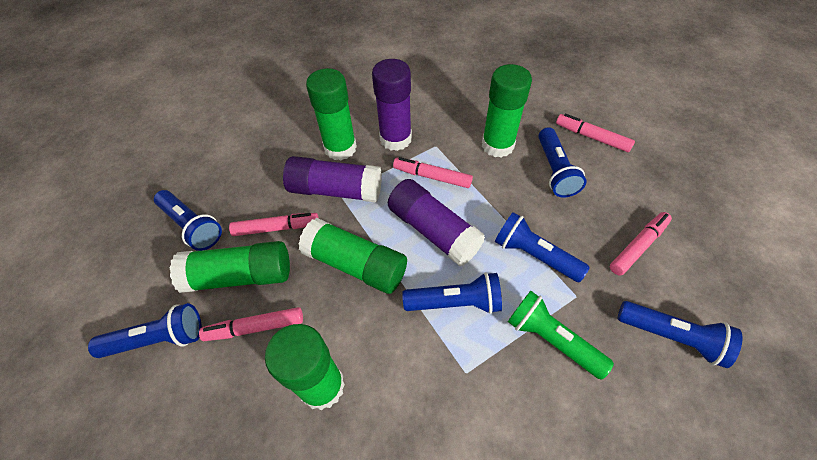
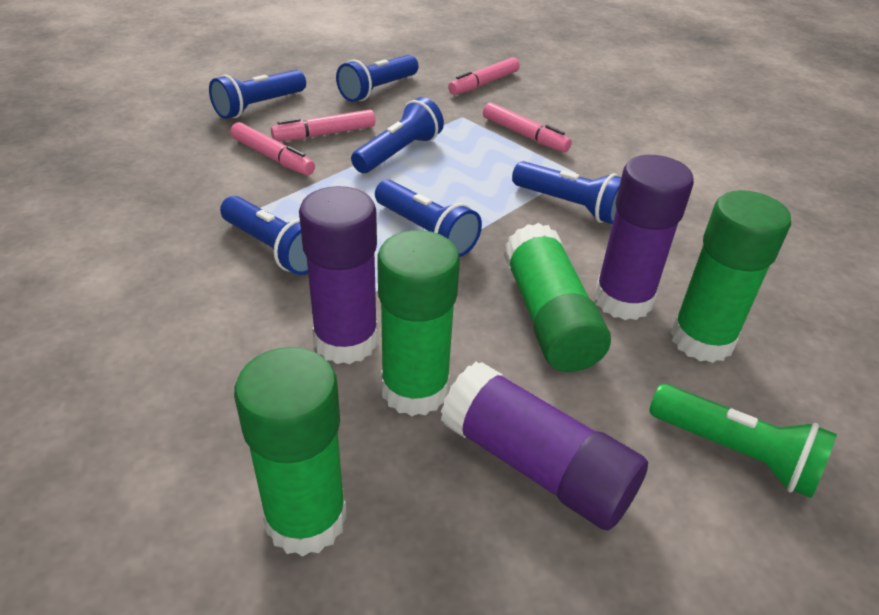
green glue stick: [170,241,290,293] [265,324,345,410] [298,218,407,294] [306,68,357,160] [482,64,532,158] = 5 -> [234,347,347,556] [377,230,460,416] [504,223,611,372] [671,190,791,363] = 4
pink marker: [199,307,303,341] [229,213,319,236] [393,157,473,188] [556,114,635,152] [610,212,672,275] = 5 -> [230,122,315,175] [271,109,375,141] [448,57,520,95] [483,102,572,153] = 4

